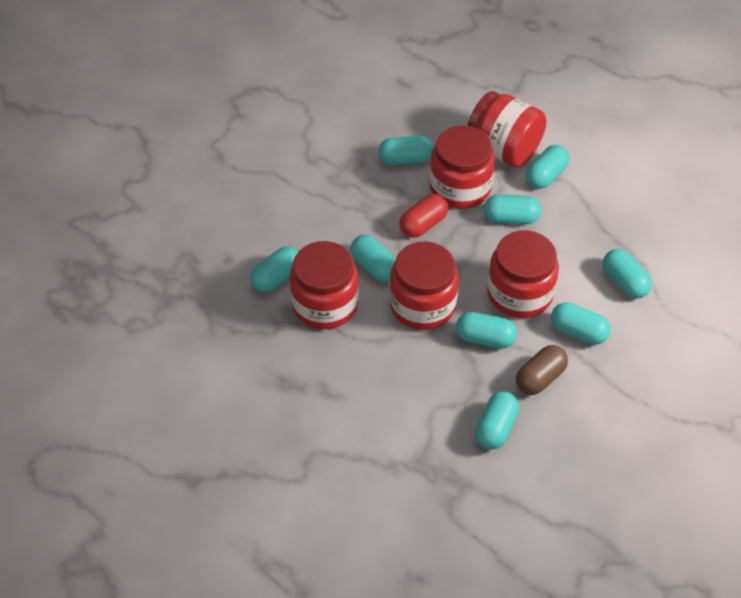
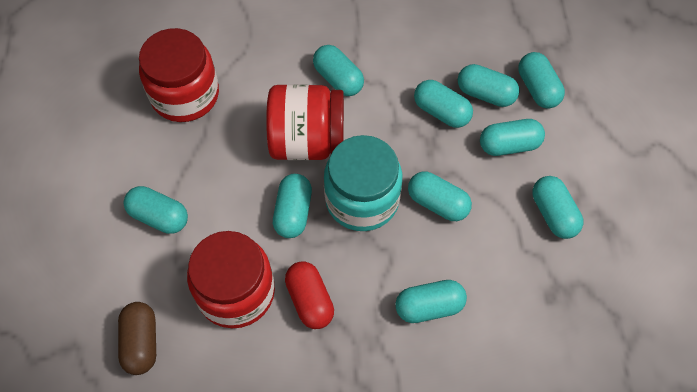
red jar: [289,241,359,329] [389,242,459,330] [430,126,495,209] [468,91,547,167] [487,230,559,318] = 5 -> [139,28,219,122] [187,231,275,328] [266,84,344,160] = 3
turquoise capsule: [250,246,299,292] [351,235,396,282] [378,136,433,165] [456,312,517,349] [475,391,519,450] [484,194,541,224] [526,145,569,189] [551,302,611,345] [603,249,652,298] = 9 -> [124,186,188,234] [273,174,312,238] [313,45,364,96] [395,280,467,323] [408,171,472,221] [414,80,473,128] [458,64,520,107] [480,119,545,156] [518,52,565,108] [532,176,583,239] = 10
turquoise jar: none = 0 -> [324,135,402,231] = 1

